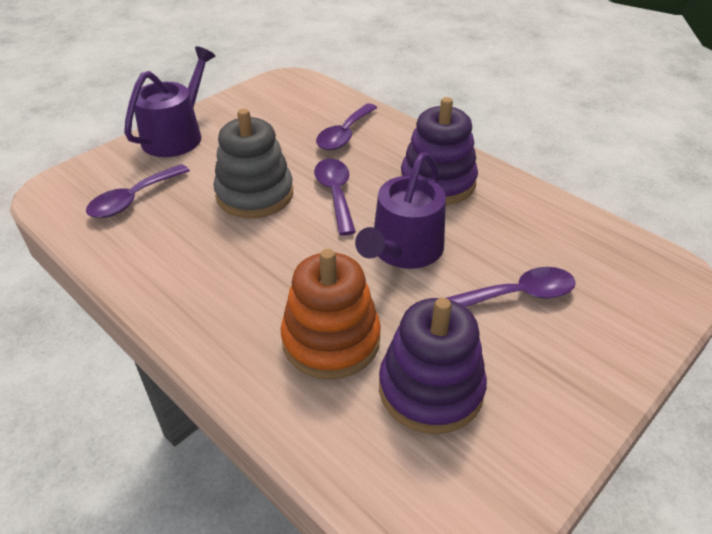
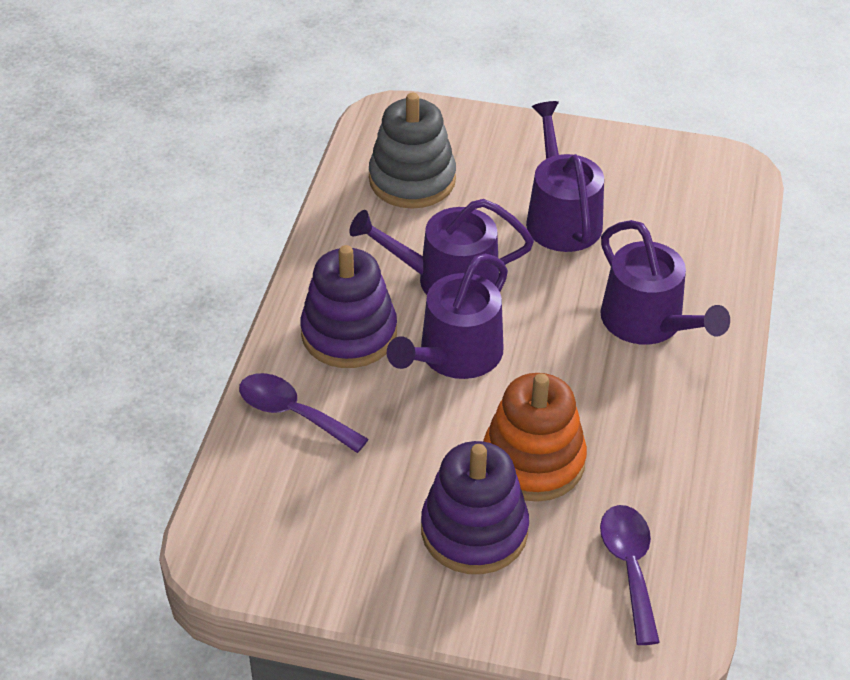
purple spoon: [86,164,190,218] [314,159,356,235] [316,103,377,150] [447,267,576,307] = 4 -> [239,373,368,453] [600,505,660,645] = 2
purple watering can: [124,46,215,157] [355,152,446,269] = 2 -> [349,199,534,295] [387,253,508,379] [526,101,604,252] [600,220,730,345] = 4

